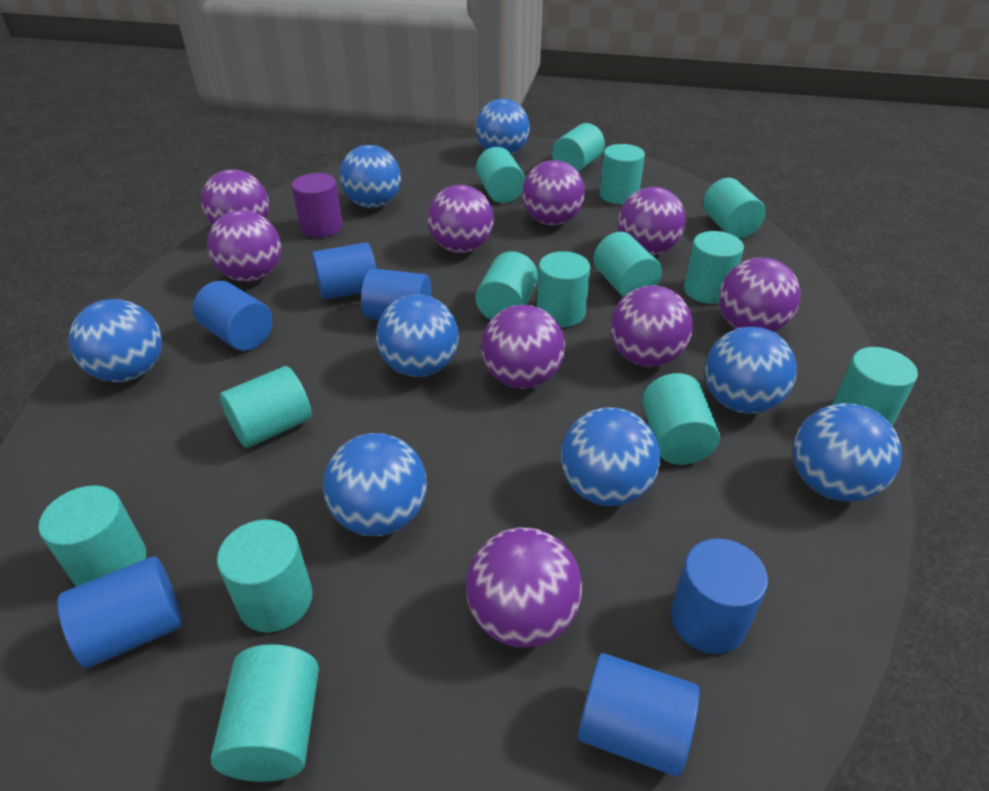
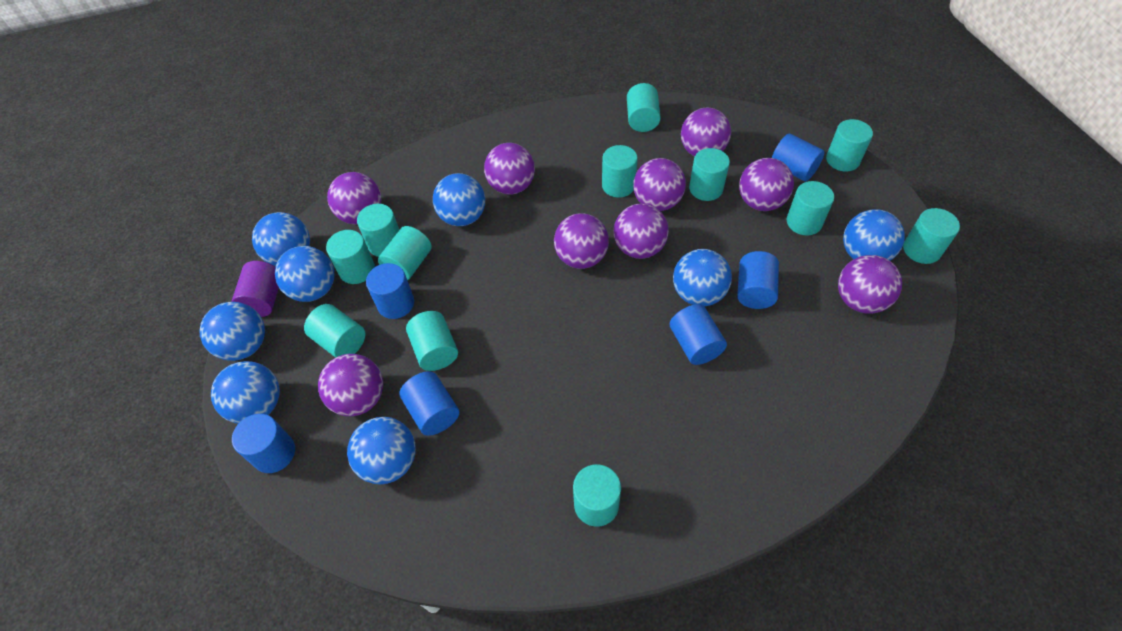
turquoise cylinder: [38,485,146,587] [211,644,319,782] [217,520,312,633] [220,366,312,448] [476,147,525,203] [476,251,538,320] [537,251,590,327] [552,123,605,172] [594,232,662,297] [600,144,645,204] [642,373,720,465] [684,231,744,304] [703,178,766,239] [832,347,918,426] = 14 -> [304,304,365,358] [326,230,375,284] [357,204,399,257] [378,226,432,280] [406,311,458,371] [573,464,621,527] [602,145,638,197] [627,83,661,132] [689,148,730,201] [787,181,834,235] [826,119,873,172] [903,208,960,264] = 12

